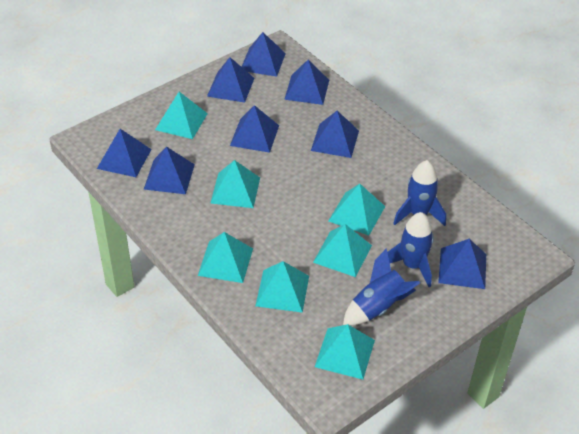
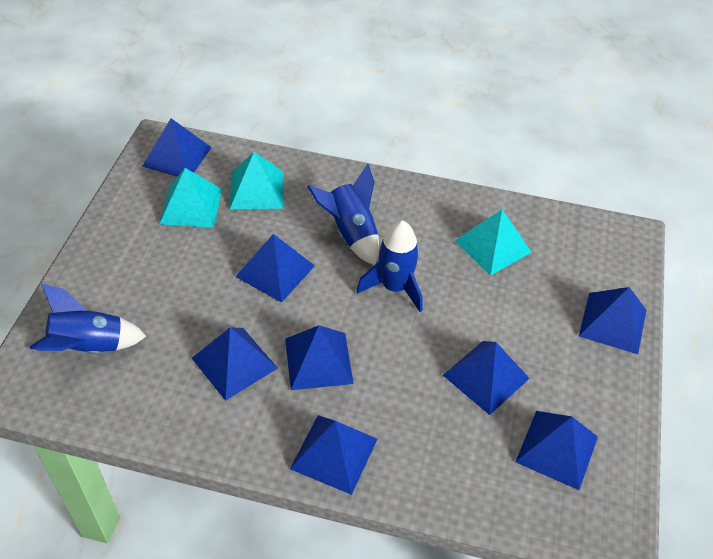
turquoise pyramid: [155,92,208,139] [198,232,253,283] [211,160,260,208] [255,261,309,313] [313,224,372,277] [315,324,375,380] [328,184,385,236] = 7 -> [159,168,222,228] [230,152,283,209] [455,210,532,276] = 3

